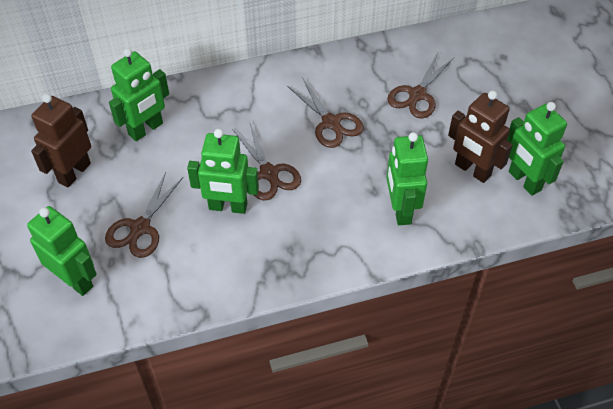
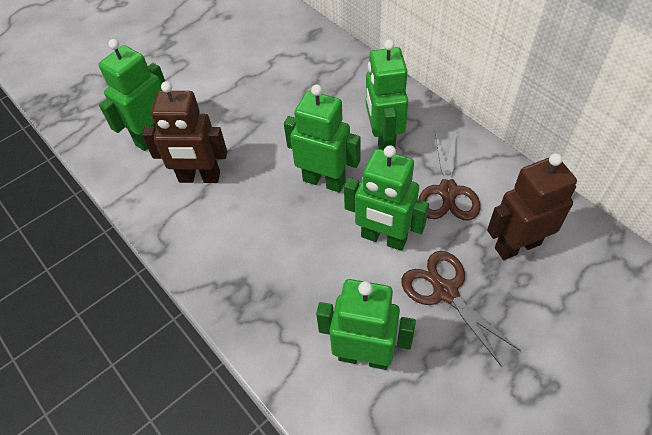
brown scissors: [105,172,183,258] [232,121,301,200] [287,77,364,148] [387,53,454,119] = 4 -> [401,251,521,367] [419,130,480,220] = 2

